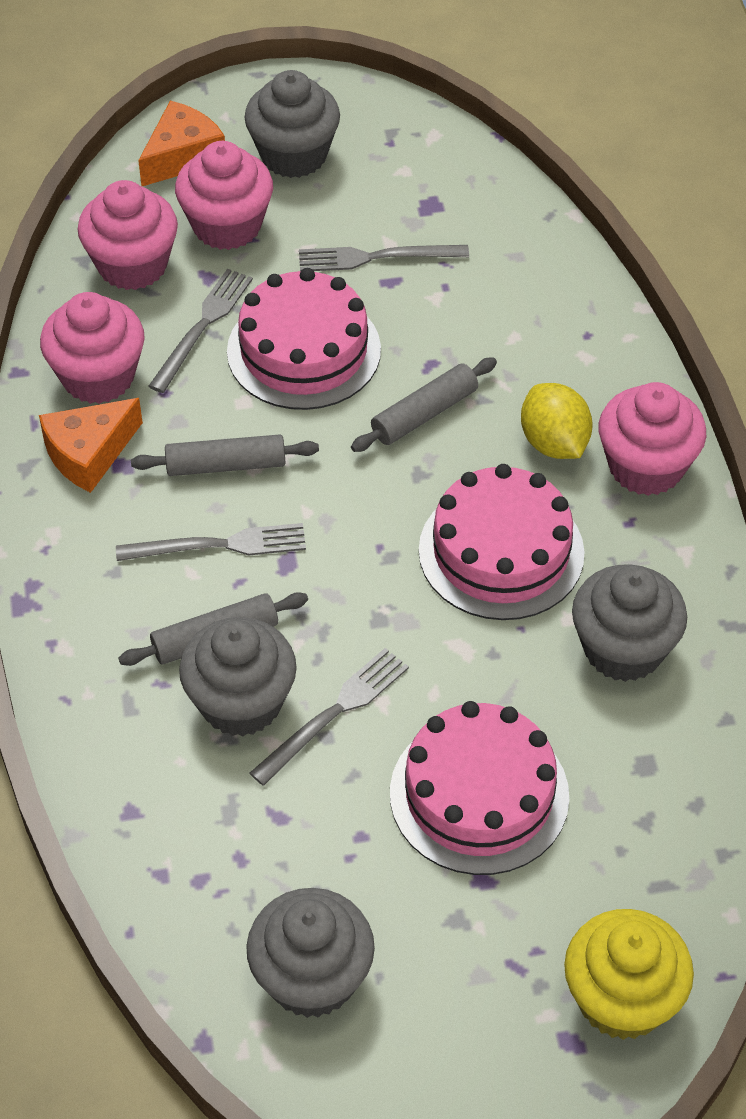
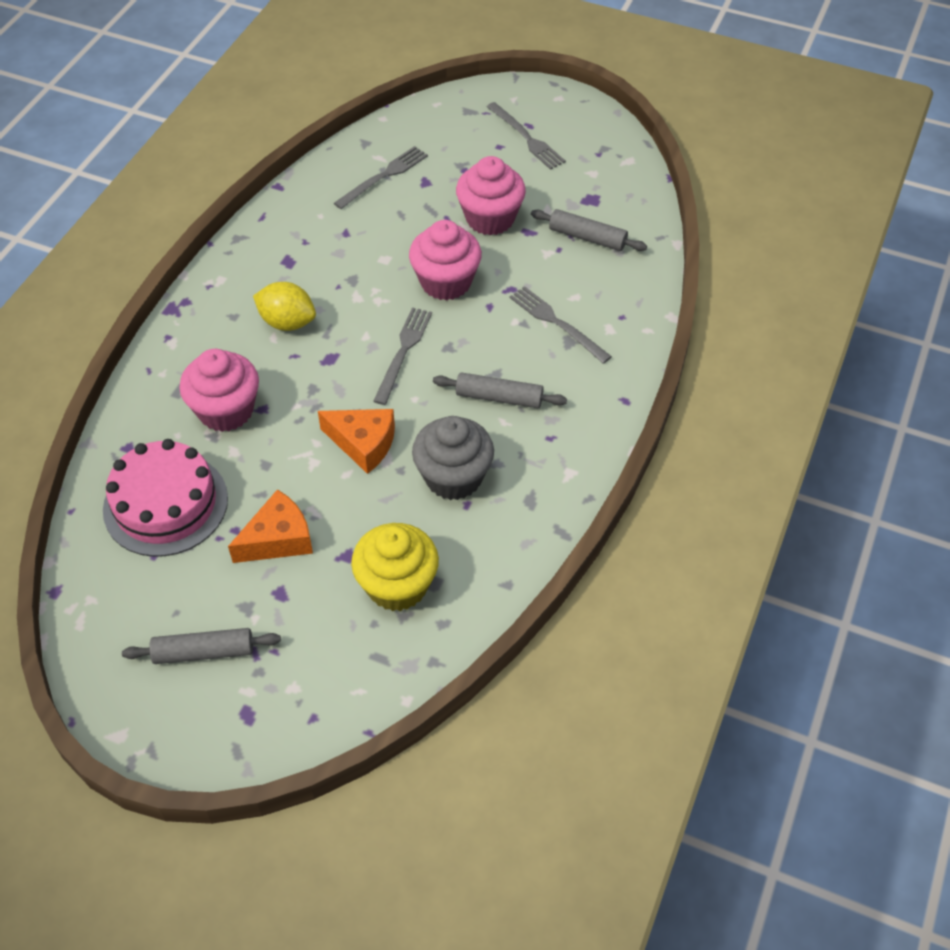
grey cupcake: [179,617,297,737] [244,70,340,178] [246,888,375,1018] [572,564,687,682] = 4 -> [412,416,494,500] = 1
pink cake: [227,268,381,410] [390,701,569,875] [419,464,585,620] = 3 -> [103,439,228,557] = 1
pink cupcake: [40,292,145,404] [77,180,178,290] [175,141,273,250] [599,382,706,496] = 4 -> [179,349,259,432] [409,220,482,301] [456,156,526,236] = 3

